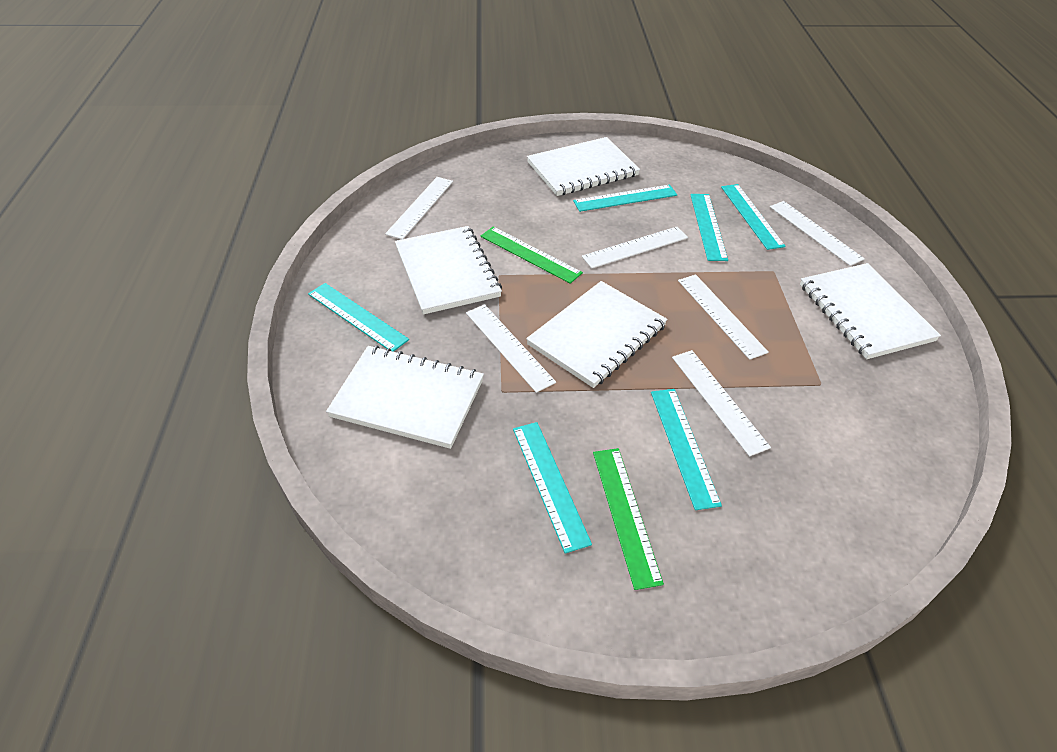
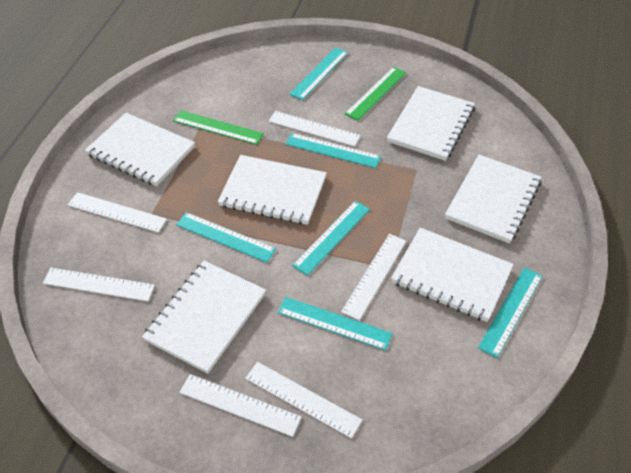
white notebook: [326,346,484,449] [395,226,502,314] [526,281,668,388] [527,137,640,196] [800,263,941,359] = 5 -> [85,113,195,187] [142,261,266,374] [218,155,327,225] [387,86,475,161] [391,228,514,322] [445,155,542,244] = 6

